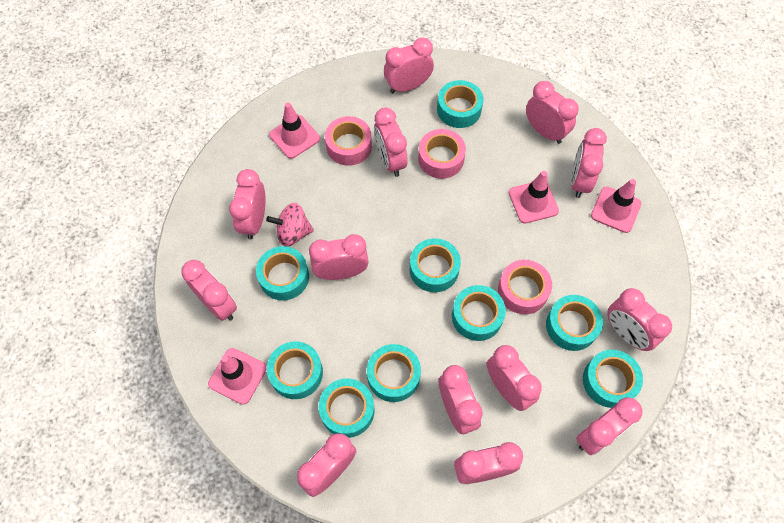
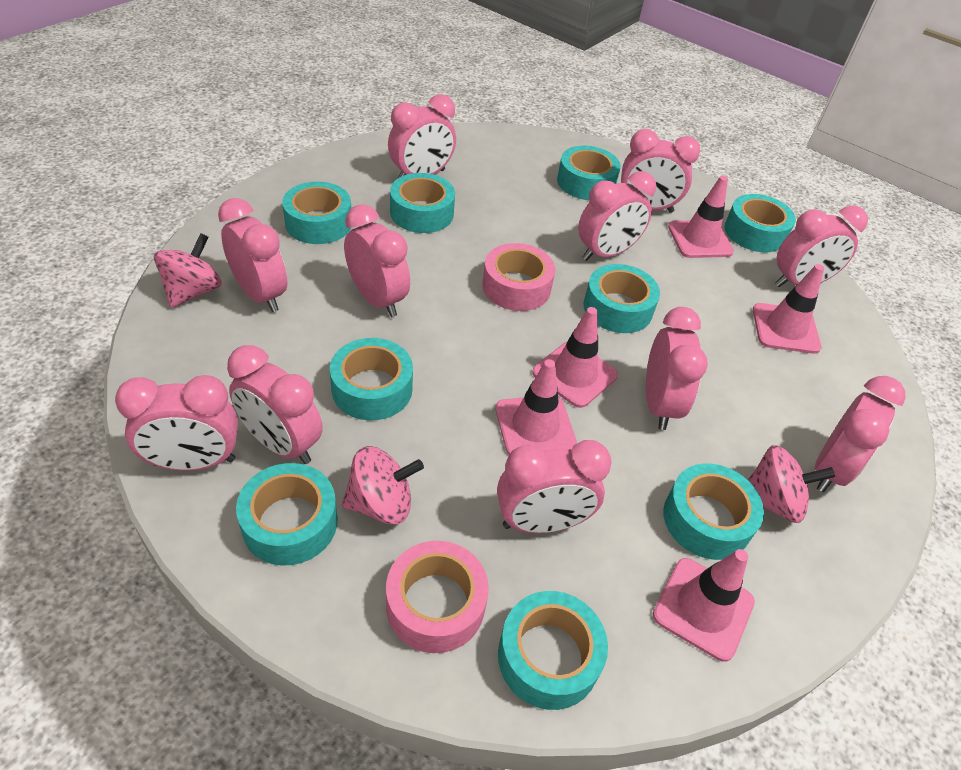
pink clock: [181,260,237,321] [229,169,266,240] [297,433,357,497] [309,234,369,280] [374,107,408,177] [384,37,434,93] [439,365,483,434] [454,442,523,484] [487,345,542,411] [526,81,579,144] [571,128,607,198] [576,397,642,455] [607,288,672,351] = 13 -> [115,375,238,471] [218,198,287,312] [227,345,323,464] [344,204,410,317] [388,94,456,179] [497,440,612,534] [578,171,656,261] [621,129,700,213] [646,307,708,430] [775,205,868,287] [815,376,906,492] = 11
pink spinning top: [266,203,314,246] = 1 -> [154,233,222,308] [342,446,424,525] [748,445,835,523] = 3
pink tape: [325,116,372,166] [418,129,466,179] [498,260,552,314] = 3 -> [386,541,489,653] [482,243,555,311] = 2
pink traffic cone: [208,348,267,404] [269,103,320,159] [509,171,559,224] [591,179,641,233] = 4 -> [495,359,577,455] [532,307,618,408] [653,549,755,662] [668,176,734,258] [753,264,824,354] = 5

